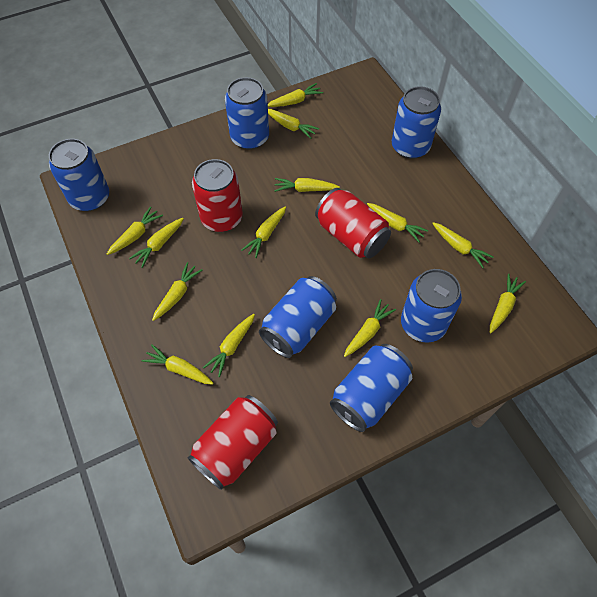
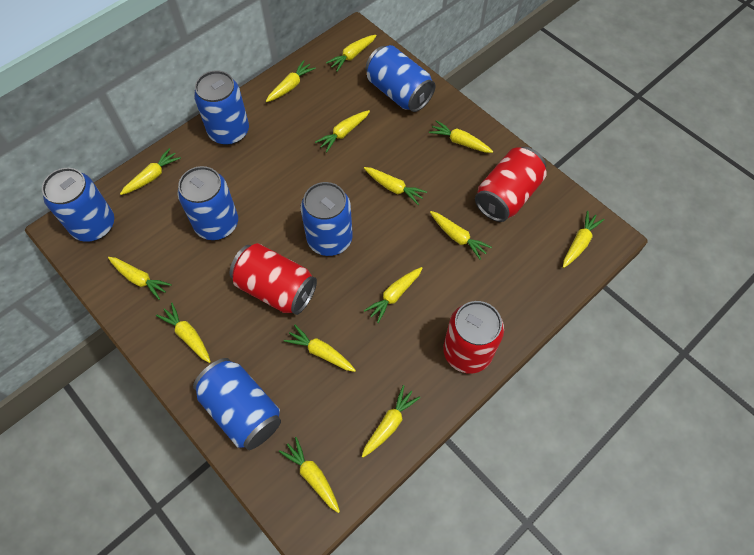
yellow carrot: [107,206,163,255] [129,218,184,268] [142,345,214,384] [152,262,202,321] [203,314,255,377] [241,206,286,258] [268,83,323,107] [268,109,319,139] [274,178,340,192] [344,299,396,357] [367,203,428,243] [432,222,493,268] [490,273,526,333] = 13 -> [108,257,172,300] [120,148,181,195] [156,303,211,363] [266,60,316,102] [279,437,340,513] [284,325,356,372] [315,110,370,152] [326,35,377,72] [362,385,421,457] [363,267,423,323] [364,167,427,205] [429,120,493,153] [430,211,492,260] [563,211,604,268] = 14

